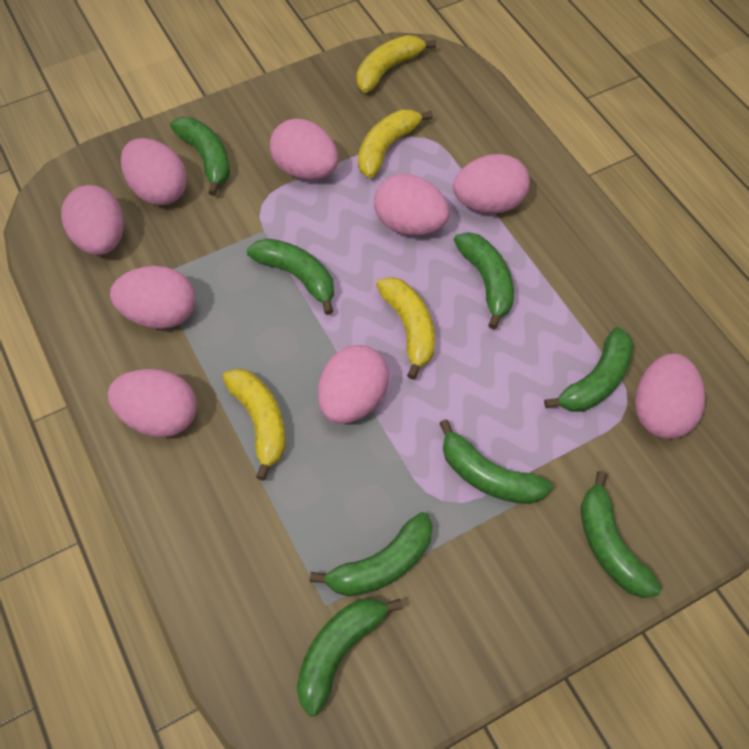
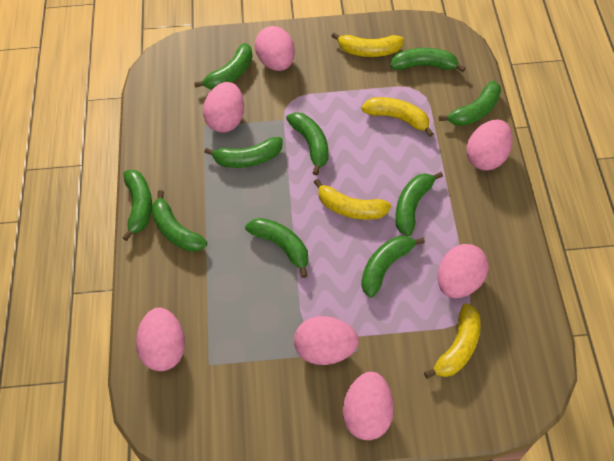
green banana: [170,117,230,196] [247,238,334,315] [297,598,403,716] [310,512,433,597] [439,419,553,504] [454,232,514,329] [544,327,634,412] [581,471,662,598] = 8 -> [122,170,152,241] [151,190,207,252] [194,43,253,89] [204,137,283,168] [245,218,309,278] [286,112,329,175] [361,236,425,298] [390,48,466,72] [395,172,443,236] [439,81,501,126] = 10
pink egg: [61,185,124,255] [108,369,197,437] [110,266,195,329] [121,138,187,205] [270,118,339,180] [318,345,389,424] [374,174,450,236] [453,154,530,214] [635,353,705,439] = 9 -> [136,308,185,371] [203,82,244,133] [255,26,295,71] [294,316,359,365] [343,372,394,440] [438,244,489,298] [466,119,513,170] = 7

